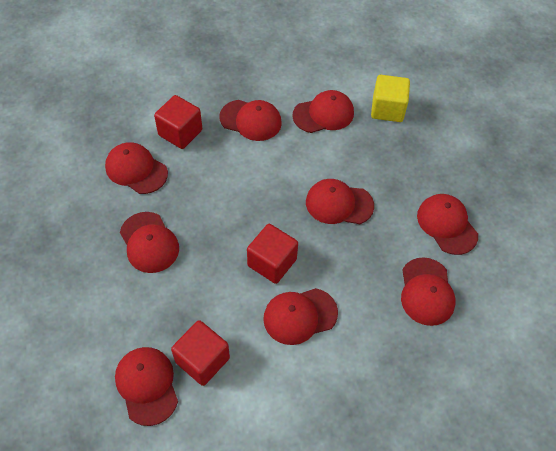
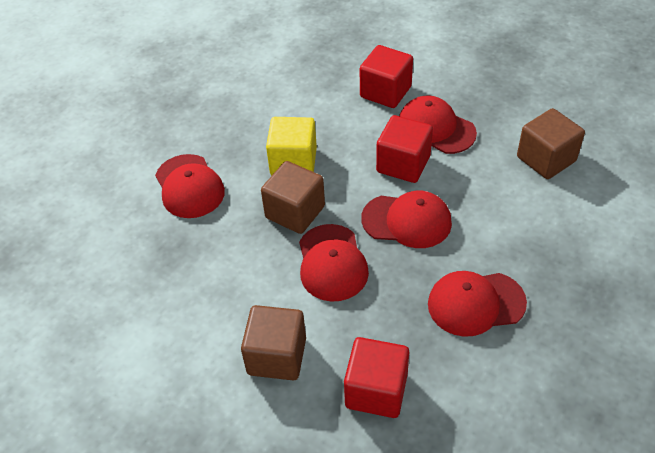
brown cube: none = 0 -> [241,305,306,380] [261,161,325,234] [517,108,585,179] = 3
red cap: [105,142,168,194] [115,347,178,426] [120,212,179,273] [220,100,282,141] [263,288,338,345] [292,90,354,133] [306,179,374,224] [401,257,456,326] [417,194,478,255] = 9 -> [155,154,225,218] [299,224,369,302] [361,191,452,248] [399,96,477,154] [428,271,527,337] = 5

